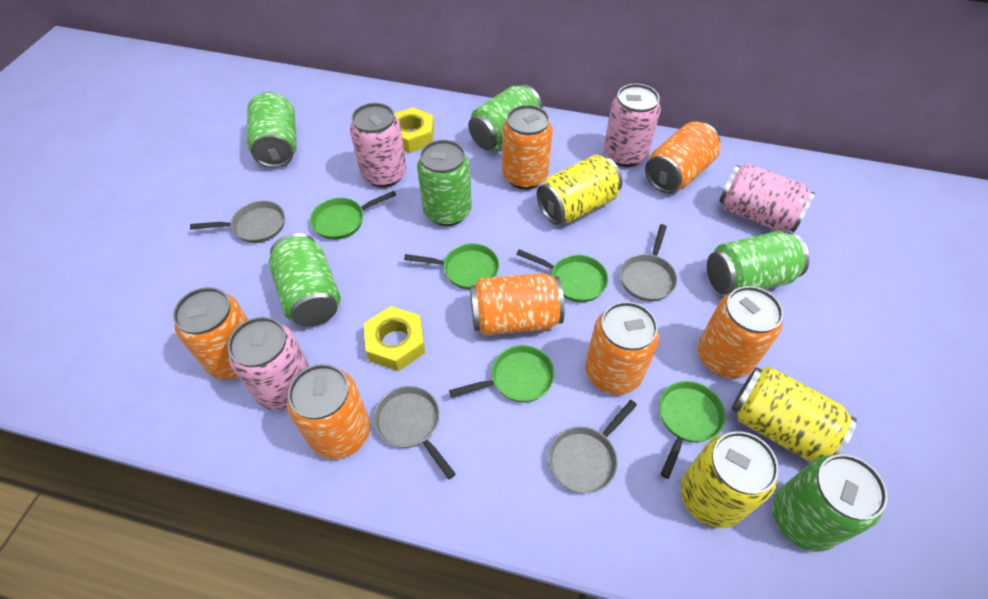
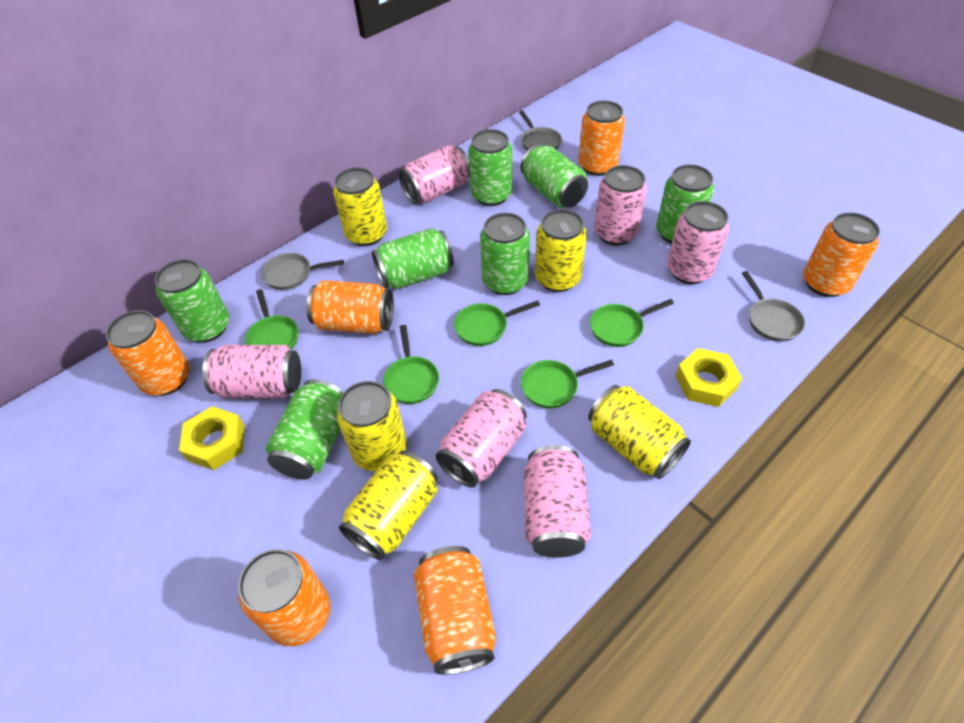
green can: [247,92,297,168] [269,233,341,327] [417,140,472,226] [468,84,543,151] [707,231,809,295] [772,454,888,552] = 6 -> [155,259,229,343] [266,379,343,480] [372,228,454,289] [468,129,512,206] [480,213,530,295] [521,144,588,208] [656,164,714,244] = 7
grey pan: [190,201,285,243] [374,386,456,479] [549,400,637,493] [620,224,677,302] = 4 -> [261,253,344,290] [519,110,562,151] [742,271,805,342] = 3
orange can: [173,287,248,380] [287,364,370,459] [470,273,564,336] [502,105,553,189] [585,302,659,395] [645,121,721,193] [698,286,783,378] = 7 -> [106,310,190,396] [238,549,330,646] [306,280,394,334] [414,546,496,675] [578,100,625,176] [803,212,880,297] = 6
pink can: [228,317,310,411] [350,103,407,187] [604,84,661,167] [719,163,815,233] = 4 -> [202,345,301,399] [399,145,470,204] [436,389,527,488] [524,445,591,557] [594,165,647,246] [667,201,729,284] = 6
yellow can: [537,155,622,224] [681,431,779,528] [731,367,857,461] = 3 -> [333,167,387,246] [337,381,407,471] [339,450,438,560] [535,209,587,292] [588,385,691,479] = 5

